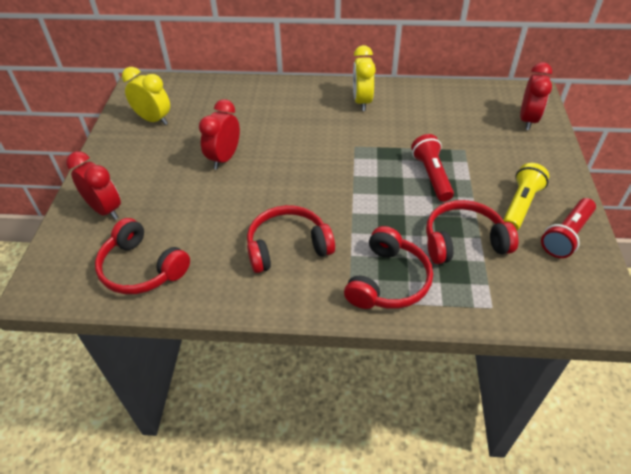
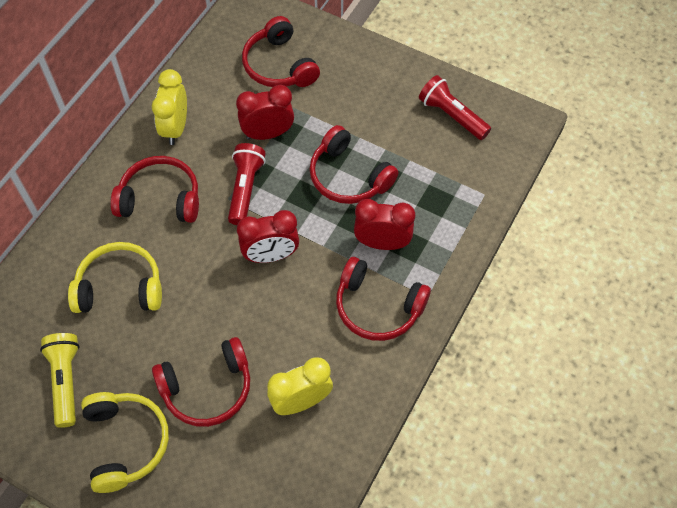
red headphones: [95,218,190,294] [247,205,335,273] [344,226,433,309] [426,200,518,264] = 4 -> [110,156,199,223] [152,337,250,427] [242,16,320,87] [309,125,399,204] [336,257,431,341] = 5
yellow headphones: none = 0 -> [68,242,162,313] [81,392,169,493] = 2

